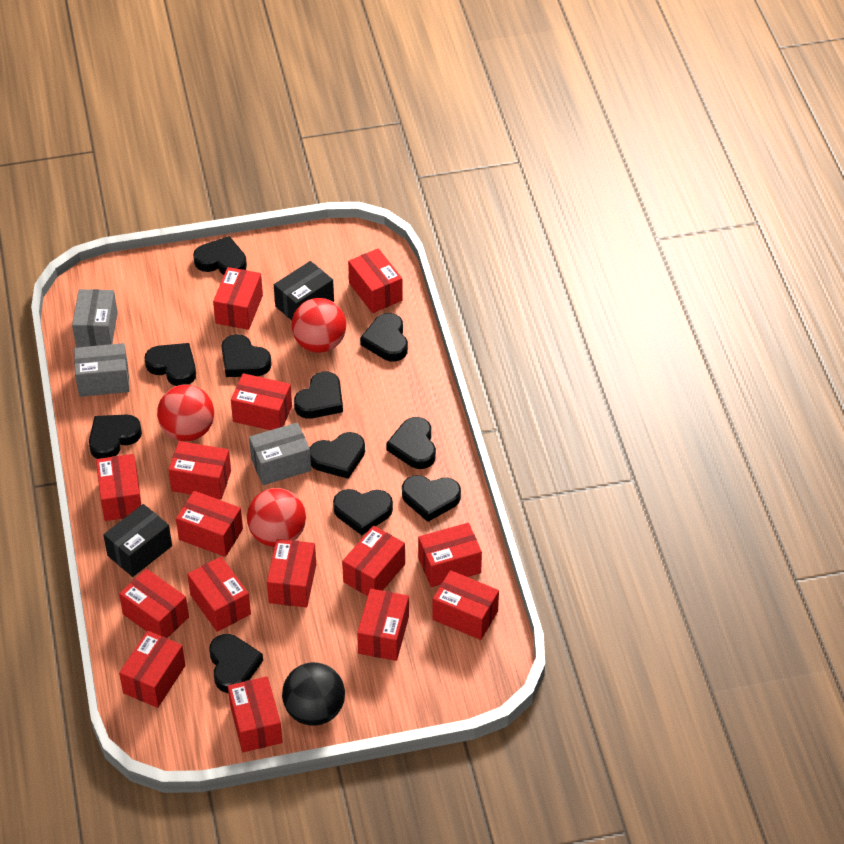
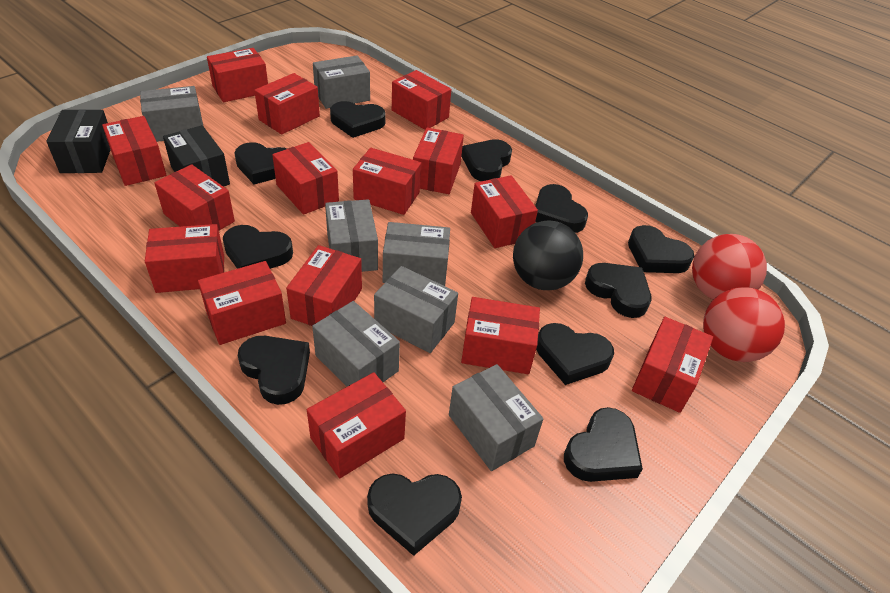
grey box: [72,289,118,348] [74,343,129,397] [249,422,311,485] = 3 -> [140,86,203,142] [312,301,400,387] [313,55,370,109] [325,199,378,272] [374,266,458,353] [383,222,450,286] [449,364,543,471] = 7
red ball: [157,385,214,441] [247,488,306,547] [292,298,346,353] = 3 -> [692,234,767,299] [703,287,785,362] = 2

